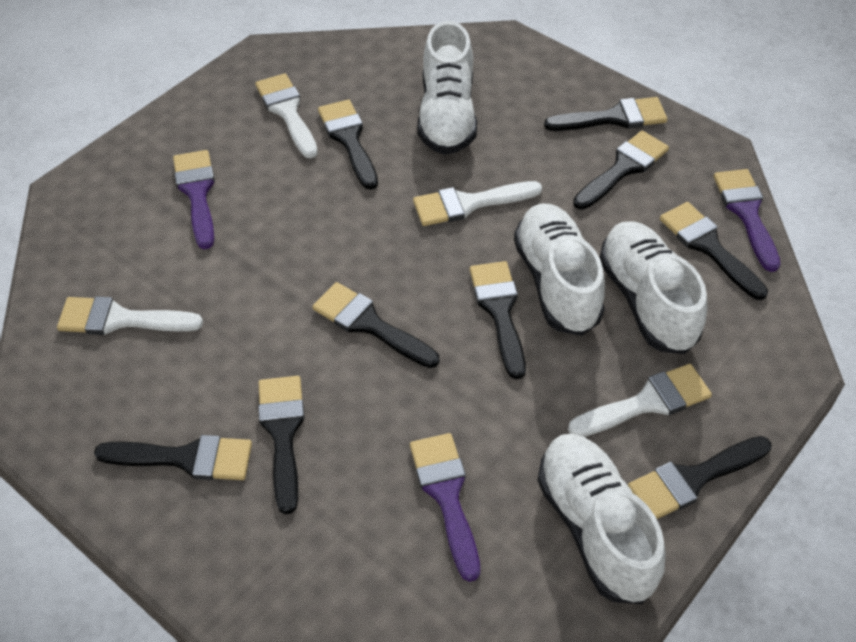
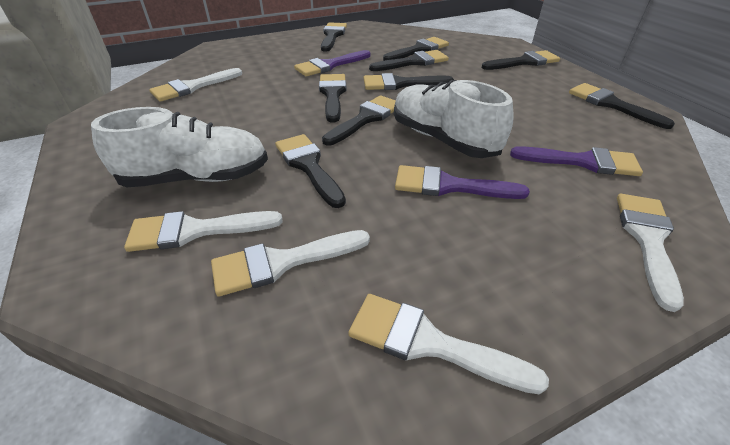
white brush: [57,296,203,335] [255,73,318,158] [413,181,542,226] [568,364,712,437] = 4 -> [124,211,282,252] [149,68,242,102] [211,230,370,297] [348,294,549,394] [617,194,684,312] = 5
white shoe: [418,21,477,155] [514,204,605,336] [537,434,666,604] [599,221,707,354] = 4 -> [91,107,268,187] [394,80,514,158] = 2

